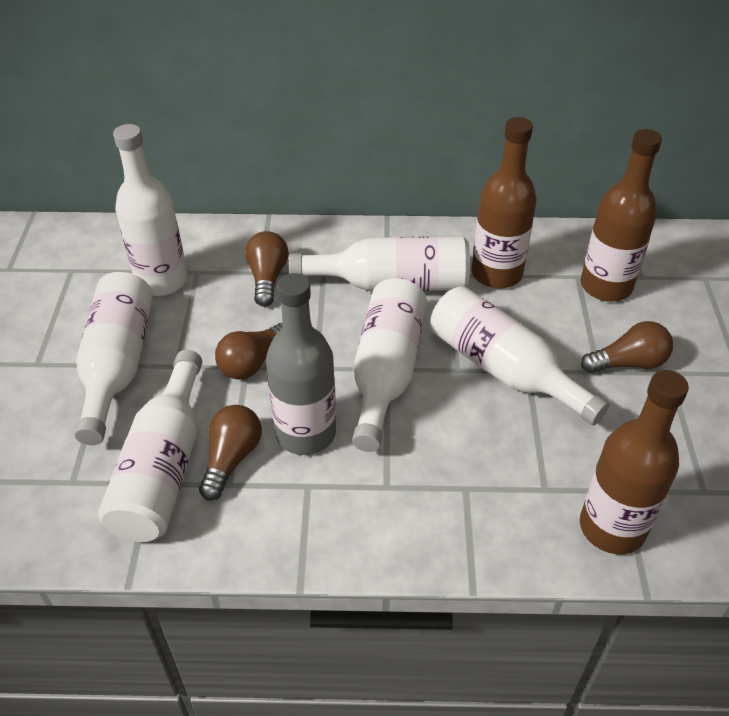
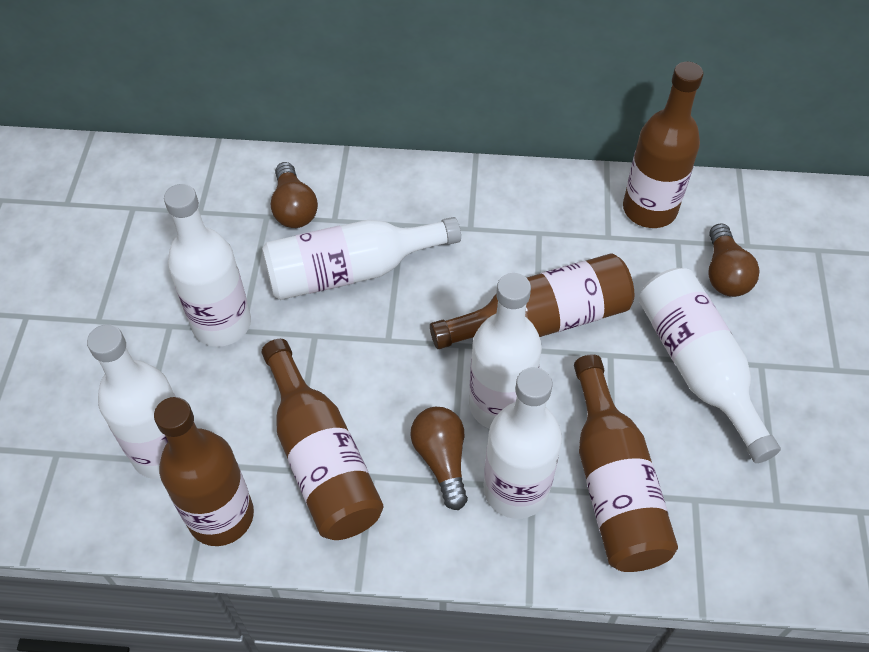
brown bottle: [471,117,537,289] [580,129,662,302] [580,370,689,554] = 3 -> [154,397,254,546] [262,339,383,540] [430,253,634,349] [574,354,678,572] [623,62,704,228] = 5
brown light bulb: [199,405,262,500] [215,323,282,380] [245,231,288,307] [581,321,673,374] = 4 -> [271,162,318,228] [410,407,468,510] [709,223,760,297] = 3
grey bottle: [266,273,336,455] = 1 -> none = 0

